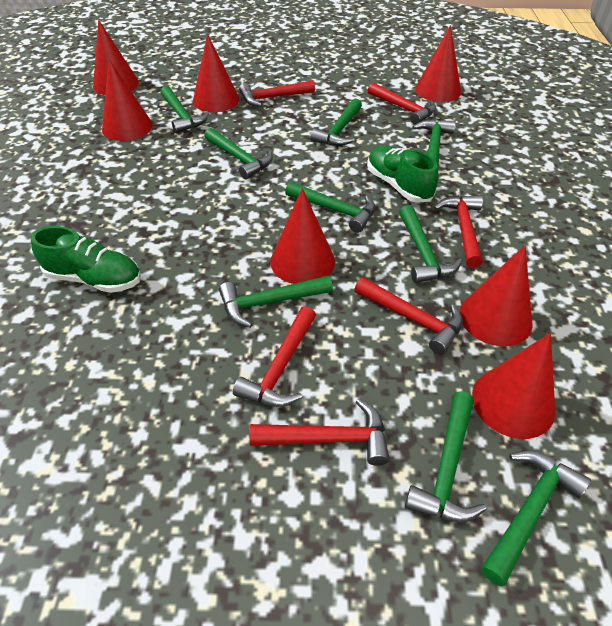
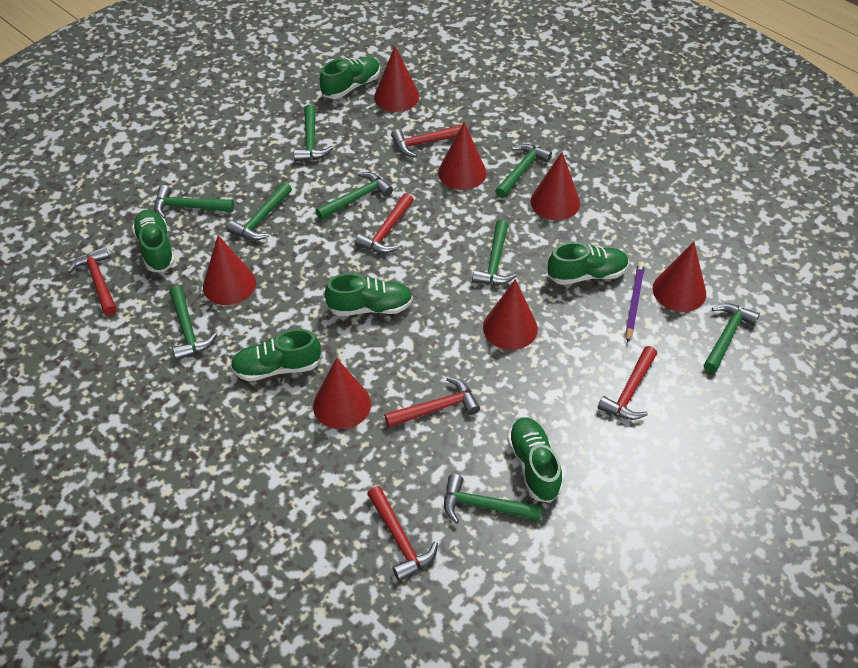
green shoe: [31,226,141,293] [367,146,439,203] = 2 -> [132,209,175,272] [230,329,321,381] [320,56,380,99] [325,273,413,316] [507,417,563,503] [547,242,629,285] = 6
purple pencil: none = 0 -> [626,262,645,343] = 1

